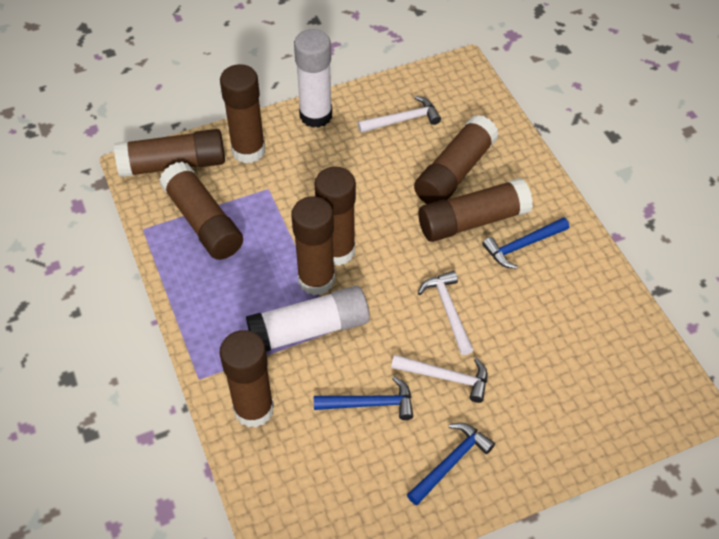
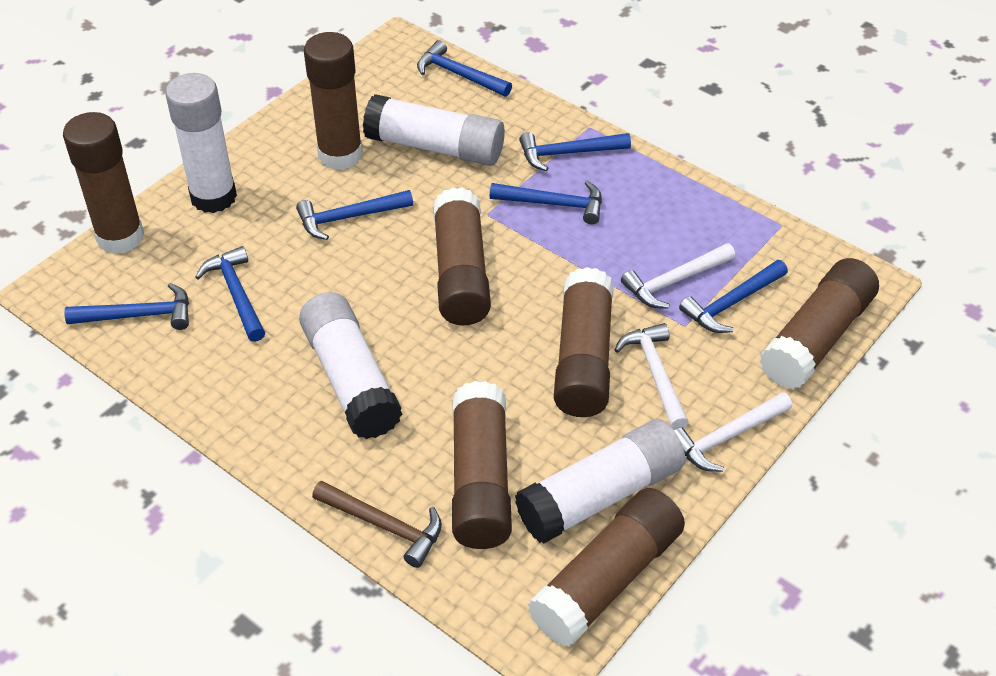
blue hammer: [314,376,413,420] [407,423,495,505] [482,217,569,269] = 3 -> [64,283,189,330] [195,246,265,342] [296,190,413,240] [417,40,512,97] [490,181,602,225] [519,132,631,171] [679,260,788,333] = 7
brown glue stick: [114,129,225,177] [159,162,243,260] [220,64,265,163] [220,330,274,428] [291,196,335,295] [315,166,356,266] [414,115,499,204] [418,178,533,242] = 8 -> [63,112,144,254] [304,32,363,170] [433,188,491,326] [452,381,512,549] [528,488,685,647] [554,267,614,417] [759,258,879,389] = 7
brown hammer: none = 0 -> [312,481,442,568] = 1
white glue stick: [246,286,370,352] [294,29,332,128] = 2 -> [165,73,237,213] [299,292,402,439] [363,94,505,166] [515,419,685,543] = 4

